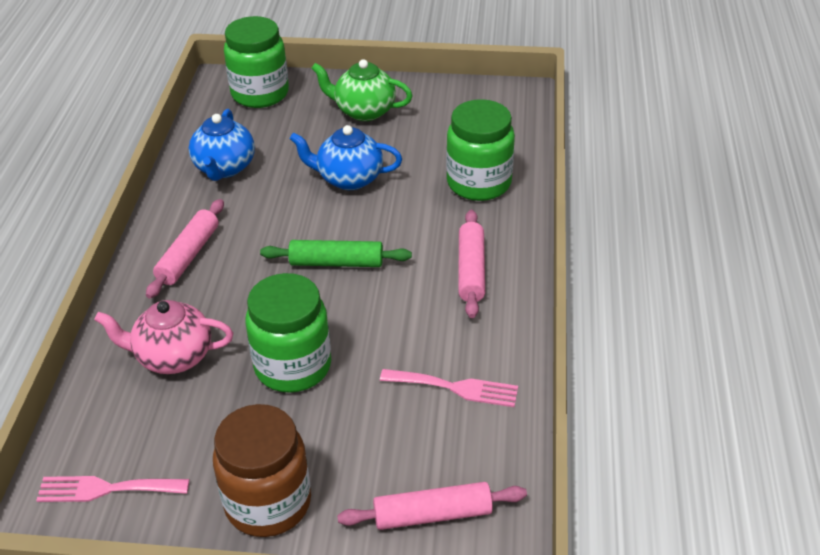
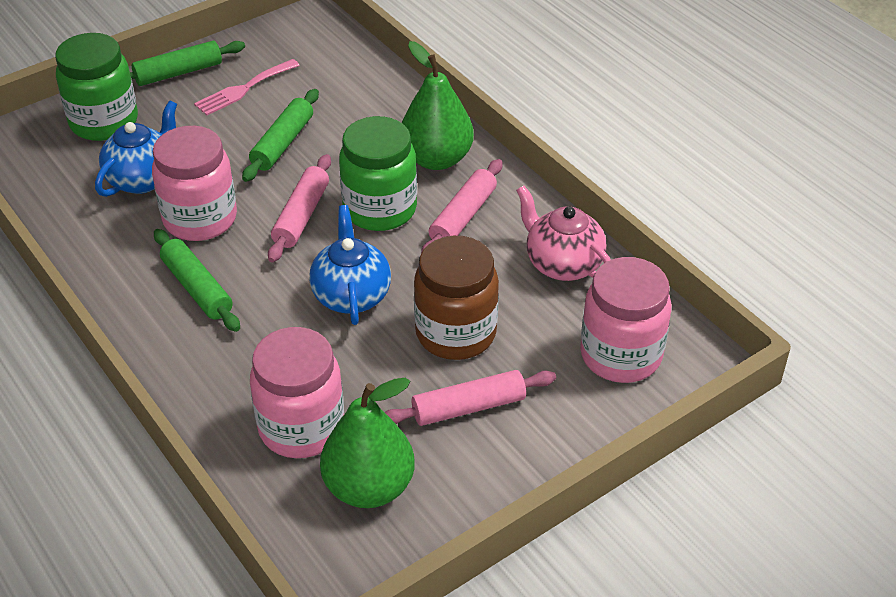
green jar: [224,16,289,108] [246,273,331,393] [446,99,515,201] = 3 -> [55,33,138,141] [339,116,417,231] = 2
green pear: none = 0 -> [320,378,415,508] [402,41,474,170] = 2
green rolling pin: [260,240,412,267] = 1 -> [130,41,245,86] [154,229,240,332] [242,89,319,182] = 3
green teapot: [311,59,413,121] = 1 -> none = 0
pink fork: [36,476,189,502] [380,369,518,407] = 2 -> [194,59,300,115] = 1
pink jar: none = 0 -> [152,126,237,241] [250,327,344,458] [580,257,672,383] = 3

